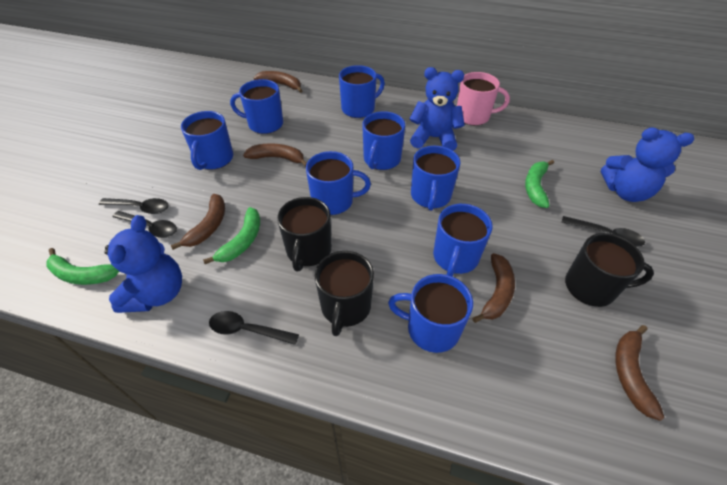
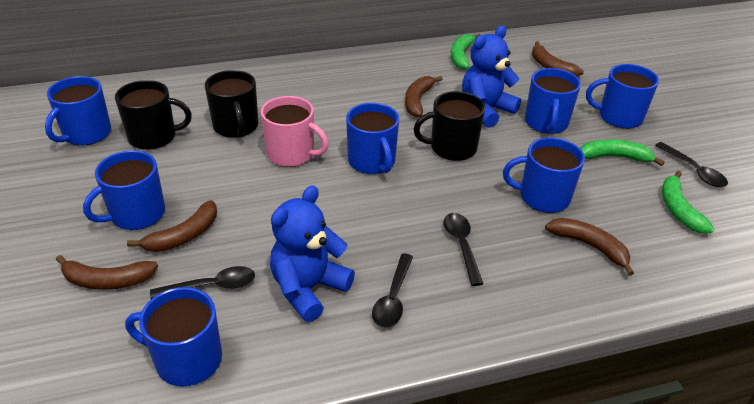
blue mug: [181,111,233,170] [230,79,283,134] [306,151,371,215] [339,65,385,118] [362,111,405,170] [388,274,473,353] [411,146,461,211] [433,204,493,276] = 8 -> [45,76,111,146] [83,150,165,230] [125,287,222,387] [346,103,399,174] [503,137,585,213] [525,68,581,134] [586,64,659,129] = 7
blue teddy bear: [105,215,182,313] [409,67,465,151] [601,127,694,202] = 3 -> [270,186,355,322] [462,26,521,128] = 2

